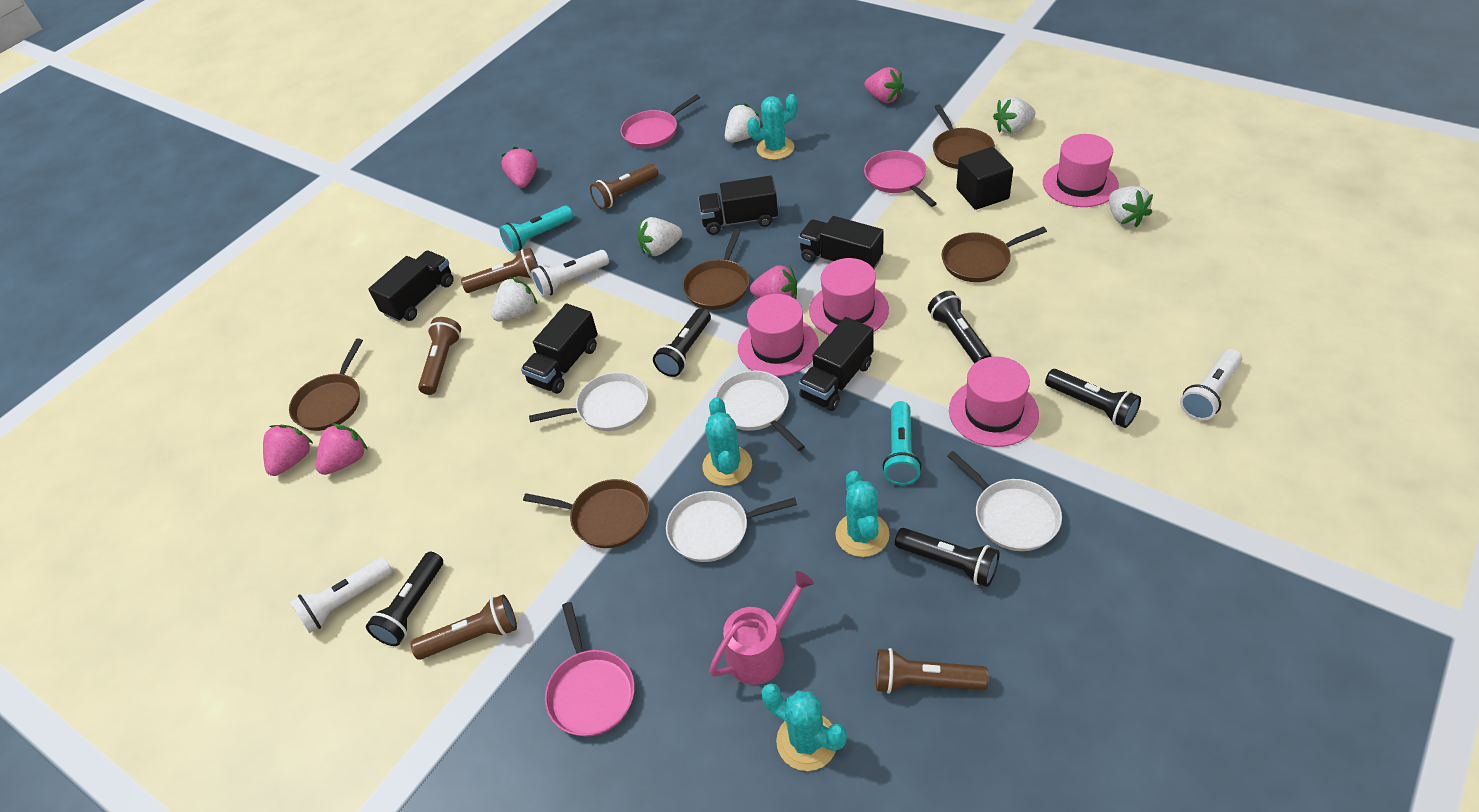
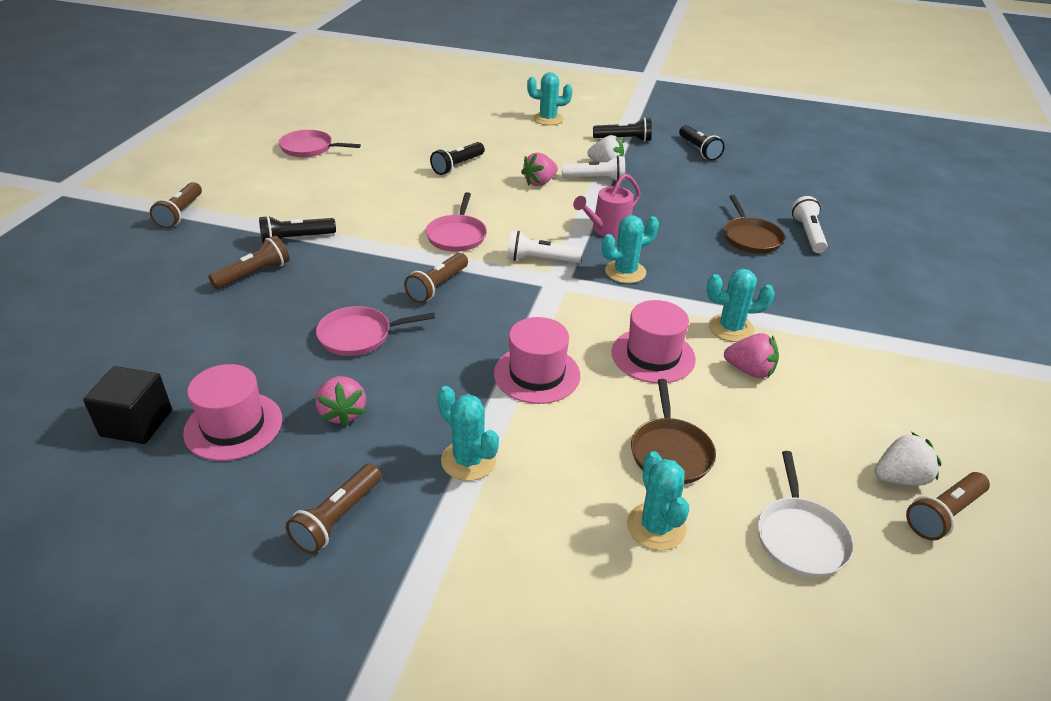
black flashlight: [366,552,443,646] [653,308,711,377] [895,528,1000,587] [928,291,991,364] [1045,369,1141,428] = 5 -> [259,215,336,244] [430,142,485,175] [593,117,652,142] [679,125,725,161] = 4
black truck: [369,250,454,322] [521,304,598,394] [698,175,778,235] [798,216,884,269] [798,317,874,411] = 5 -> none = 0
brown pan: [289,338,363,431] [523,479,649,548] [683,229,749,310] [933,104,995,169] [941,227,1047,282] = 5 -> [631,379,716,484] [724,195,785,254] = 2
pink hat: [738,294,819,377] [809,258,889,335] [949,356,1039,447] [1043,134,1119,207] = 4 -> [183,364,282,461] [494,317,580,404] [612,300,696,383] = 3
pink strawberry: [263,425,313,476] [316,423,368,475] [501,147,537,188] [750,265,797,299] [864,67,904,103] = 5 -> [316,376,366,427] [521,153,558,186] [724,333,779,378] = 3
turquoise cactus: [703,397,752,486] [747,94,798,160] [762,683,847,771] [835,471,889,557] = 4 -> [437,386,499,481] [527,72,572,125] [602,215,659,283] [627,451,689,551] [707,269,775,342] = 5
turquoise flashlight: [499,206,573,253] [883,401,921,485] = 2 -> none = 0
white pan: [529,372,648,431] [666,491,797,562] [715,371,805,451] [947,451,1062,551] = 4 -> [758,451,854,578] = 1
white strawberry: [491,277,538,322] [638,217,682,256] [725,103,763,143] [993,97,1036,134] [1109,186,1153,227] = 5 -> [587,135,624,162] [875,432,941,486] = 2

